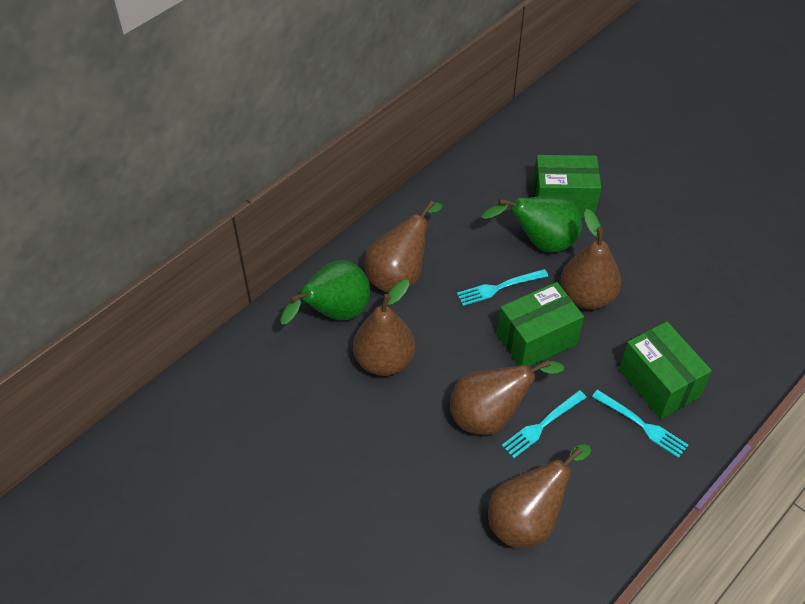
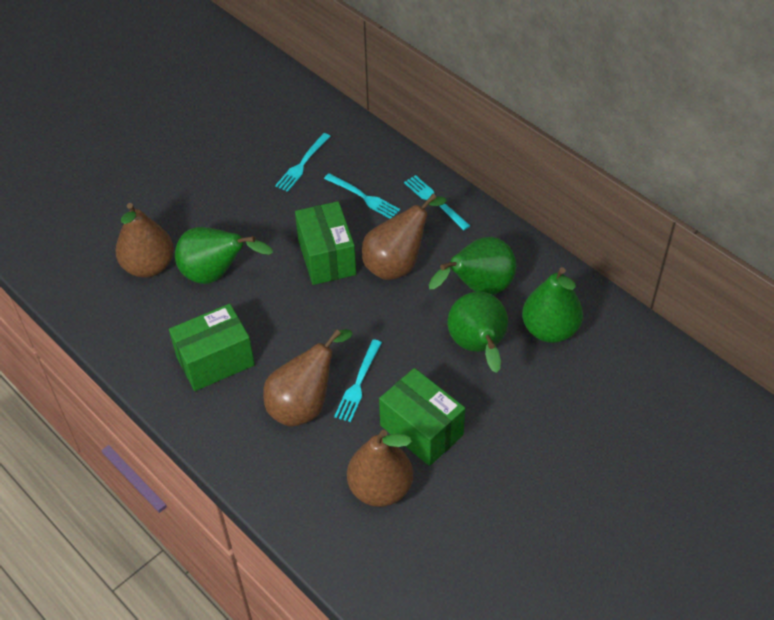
brown pear: [353,280,415,376] [365,200,442,293] [450,359,564,435] [488,444,591,548] [561,209,621,309] = 5 -> [116,203,174,278] [263,329,353,426] [347,430,413,507] [362,194,447,280] = 4
green pear: [280,260,370,325] [482,196,582,252] = 2 -> [175,227,273,284] [429,237,516,295] [447,292,508,373] [522,267,583,343] = 4
turquoise fork: [457,269,548,306] [501,390,587,458] [592,390,688,458] = 3 -> [275,133,331,192] [324,173,400,219] [334,339,382,422] [404,175,470,230] = 4

